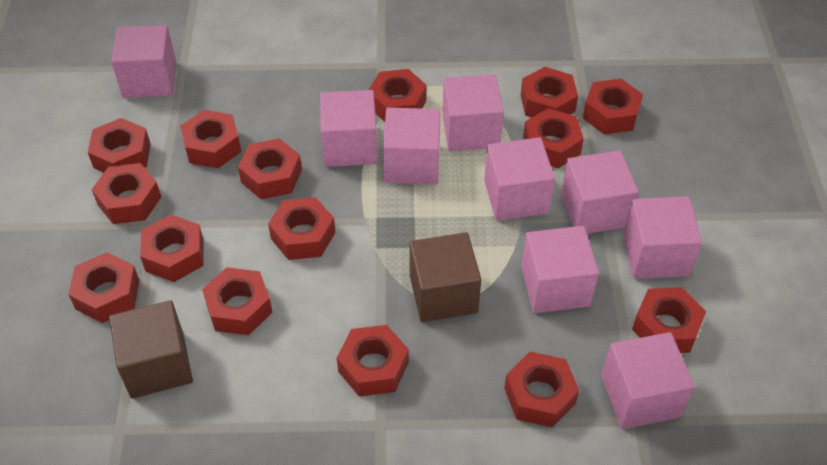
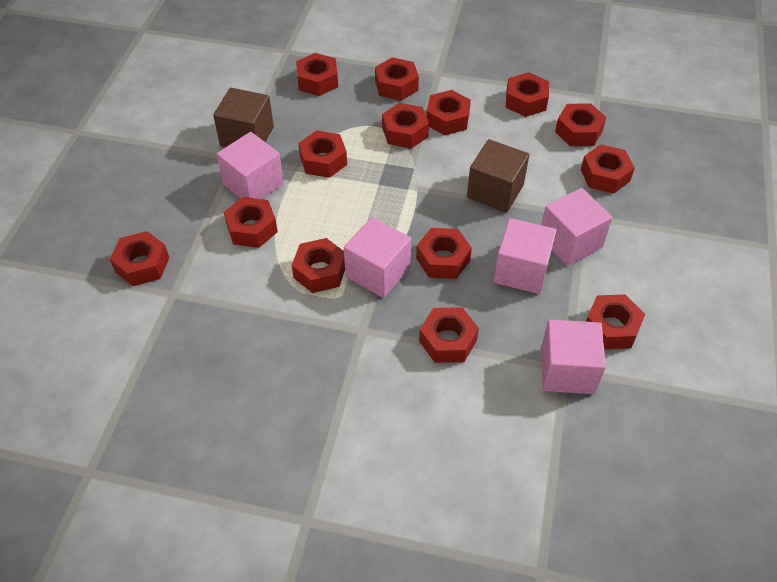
pink cube: [111,25,176,98] [320,90,378,167] [383,107,441,184] [442,74,504,151] [484,137,555,221] [521,226,599,313] [561,150,639,234] [601,332,695,429] [623,196,702,279] = 9 -> [216,132,284,199] [344,217,411,298] [494,218,557,294] [541,188,613,266] [541,319,606,394] = 5
red nut: [68,252,139,323] [88,118,151,173] [92,163,161,224] [140,215,204,282] [180,110,241,168] [202,267,273,335] [238,138,302,199] [268,197,335,260] [337,325,409,397] [369,69,427,122] [504,352,579,427] [521,67,578,117] [523,108,584,168] [583,79,643,135] [632,287,706,353] = 15 -> [110,231,169,286] [224,197,278,248] [292,238,345,293] [296,53,338,96] [298,130,347,178] [375,57,419,101] [382,103,429,149] [416,228,472,279] [419,307,479,363] [426,90,471,135] [506,72,549,117] [555,103,606,146] [581,144,635,194] [586,294,645,349] = 14

